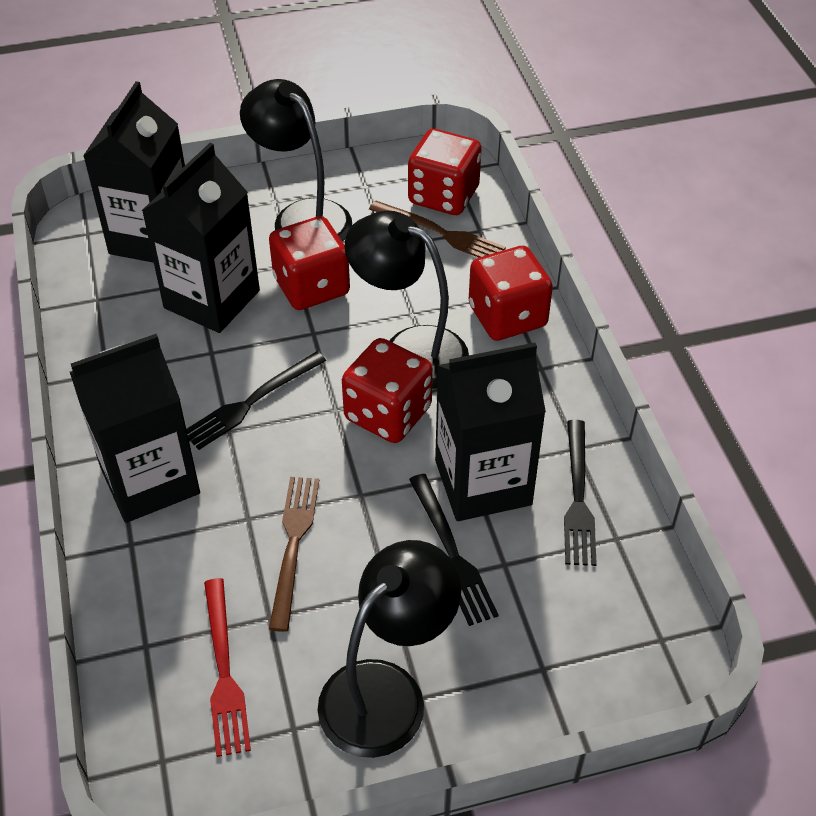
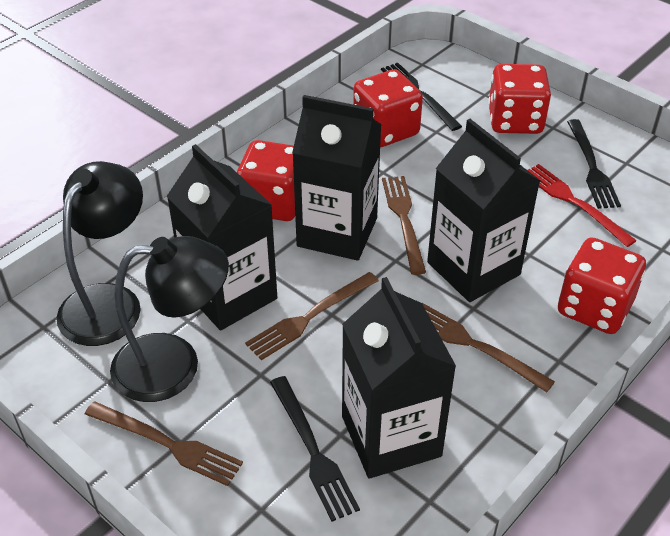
black lamp: [240,79,352,242] [318,540,461,758] [345,211,469,389] = 3 -> [56,161,143,346] [110,236,229,402] = 2
brown fork: [269,477,319,632] [369,200,506,258] = 2 -> [85,401,243,486] [245,272,379,360] [382,176,426,275] [422,303,555,392] = 4

